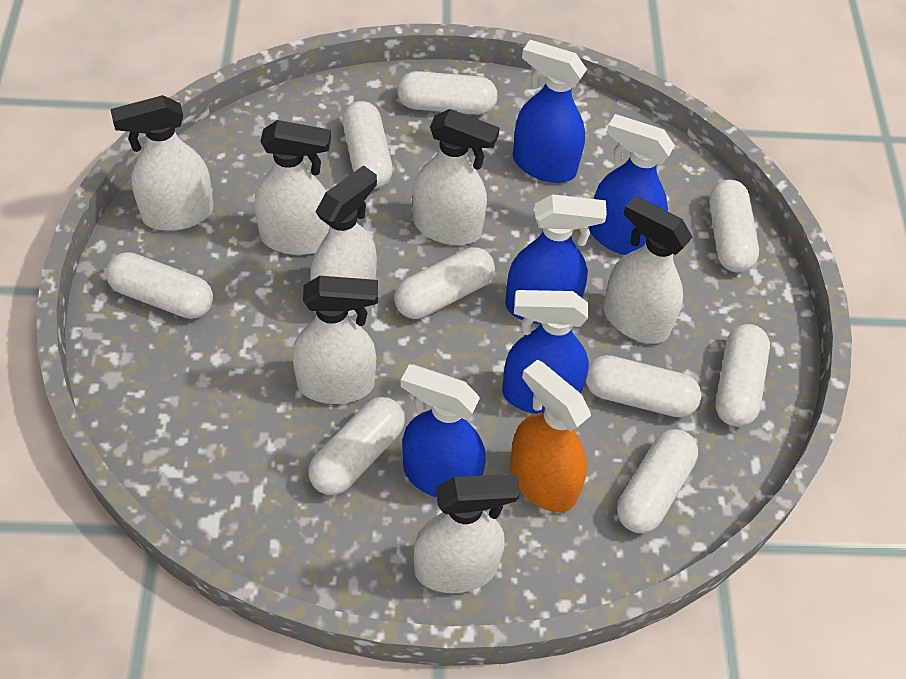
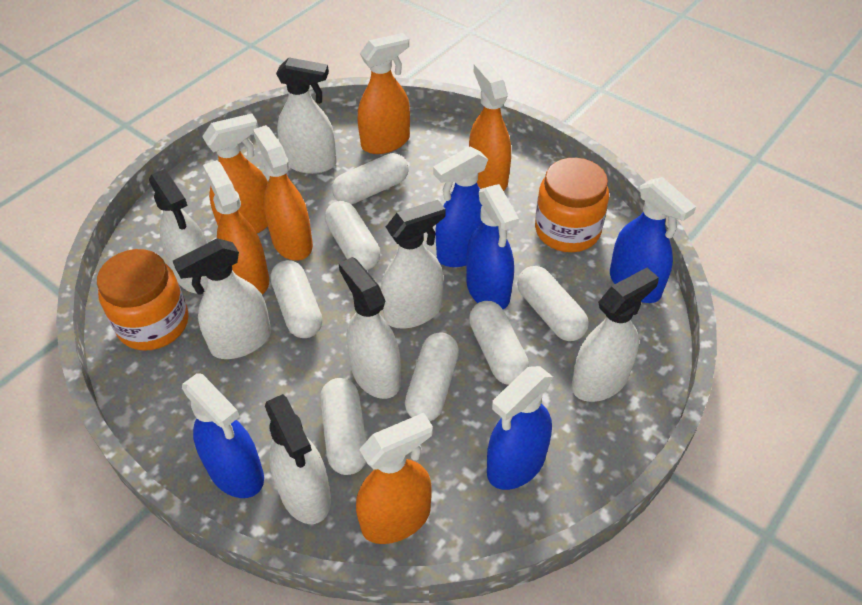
orange jar: none = 0 -> [97,249,189,351] [535,158,609,252] = 2
orange spray bottle: [510,360,591,512] = 1 -> [202,114,268,233] [203,160,269,295] [253,125,313,261] [356,413,433,544] [358,33,410,154] [469,61,511,191] = 6
white capsule: [106,252,213,319] [308,397,405,495] [343,101,393,189] [394,247,495,319] [397,71,498,115] [586,355,702,417] [617,429,698,533] [709,179,759,273] [716,324,770,427] = 9 -> [271,260,322,338] [320,378,366,475] [325,201,380,270] [332,153,409,204] [405,332,459,421] [469,301,529,385] [517,266,589,341] = 7

